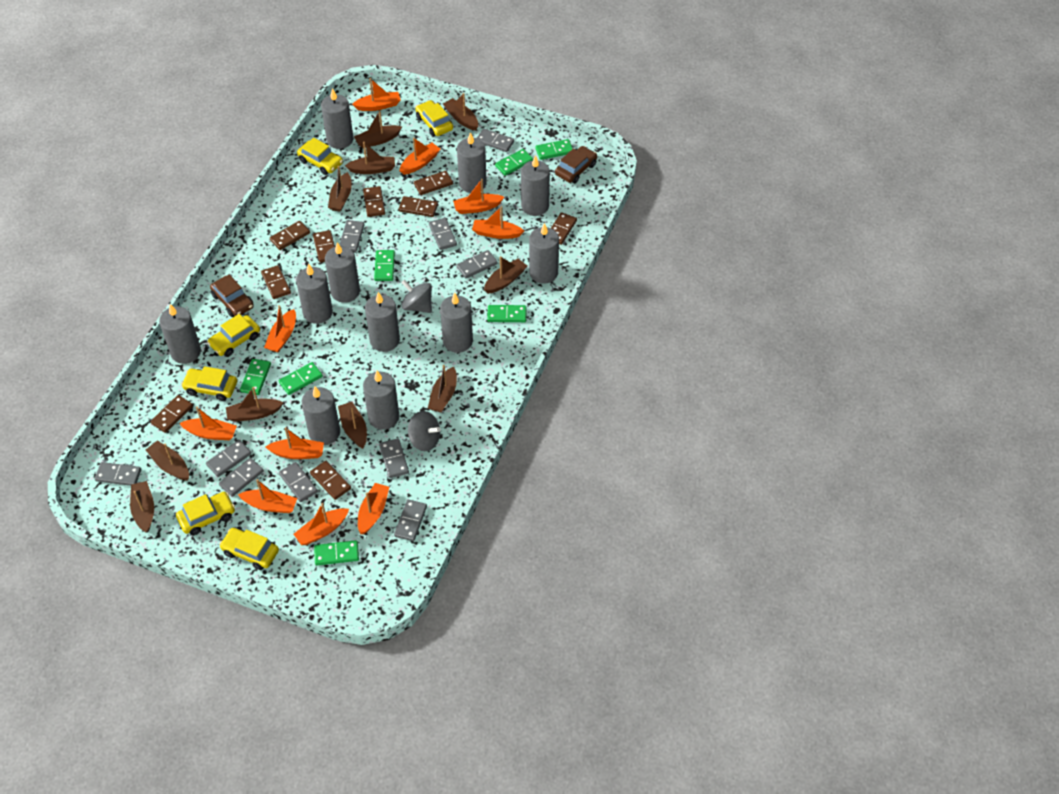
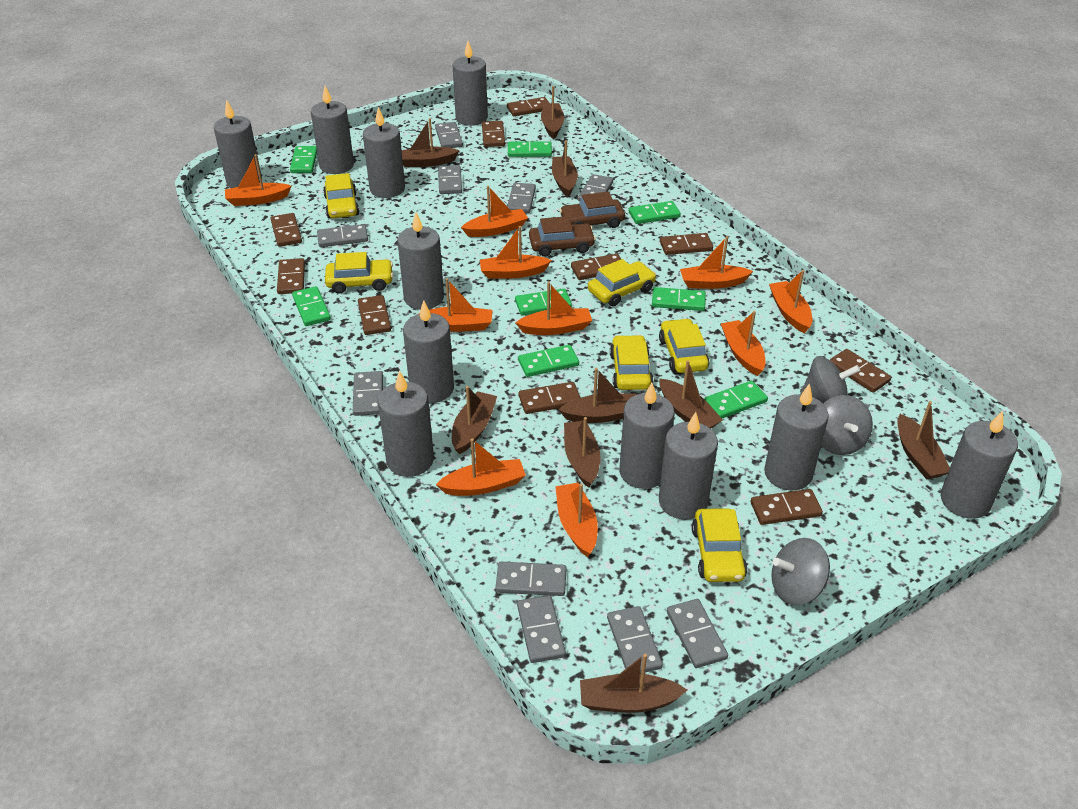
brown boat: [130,481,154,533] [146,440,189,481] [226,387,283,422] [328,166,352,212] [338,402,367,449] [345,142,395,174] [354,110,402,148] [428,365,457,412] [443,93,478,131] [484,256,527,294] = 10 -> [402,118,460,167] [452,386,497,454] [541,86,564,139] [552,140,578,197] [558,368,637,423] [564,417,601,488] [580,654,687,713] [659,360,723,429] [897,401,950,479] = 9
brown domino: [150,395,193,433] [261,265,291,299] [270,221,310,250] [310,461,351,500] [313,230,335,263] [363,186,385,217] [399,196,438,217] [414,171,453,195] [551,212,577,245] = 9 -> [271,213,302,247] [277,258,305,294] [358,295,391,335] [482,121,505,147] [507,97,549,116] [519,382,581,414] [571,254,621,280] [660,233,713,255] [751,489,823,525] [830,349,891,393] = 10
green domino: [240,359,271,395] [279,362,323,395] [314,540,359,565] [374,250,395,281] [487,305,526,322] [495,149,533,176] [535,139,573,160] = 7 -> [290,146,317,173] [292,286,331,326] [508,141,552,157] [515,289,572,316] [518,345,579,377] [629,201,681,224] [652,287,706,311] [704,381,768,418] = 8
grey spinning top: [401,279,432,313] [408,411,441,451] = 2 -> [771,538,830,605] [800,356,860,403] [821,395,873,455] = 3

